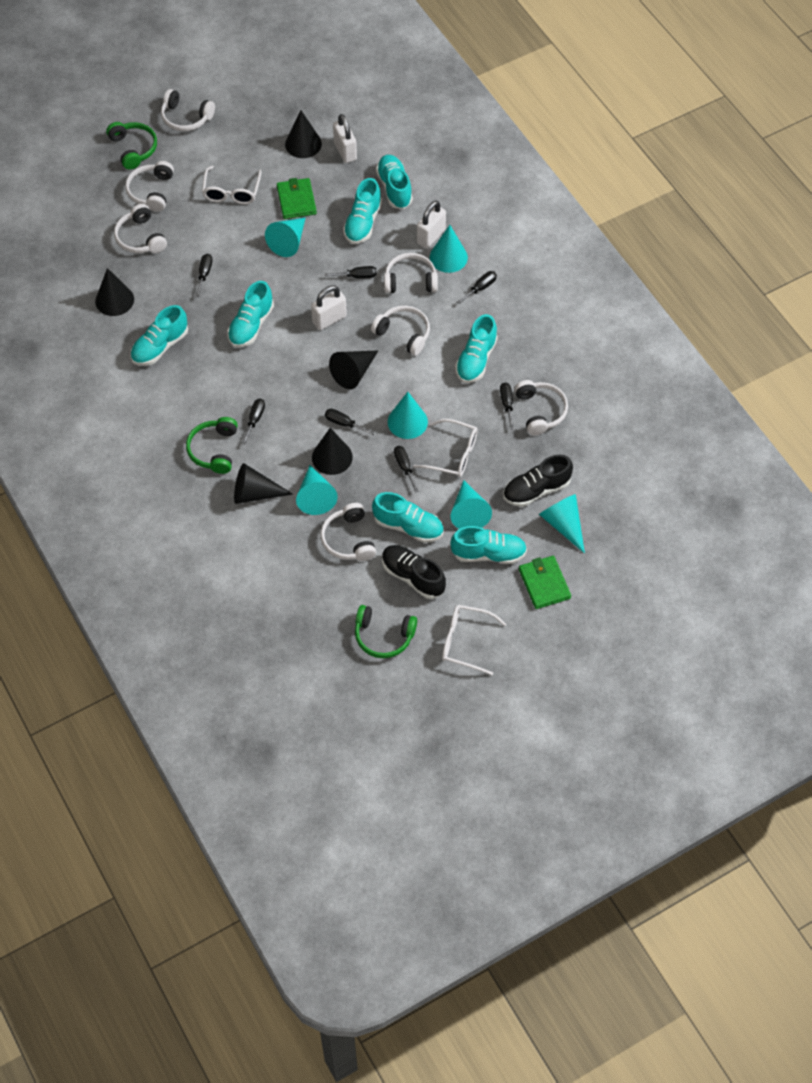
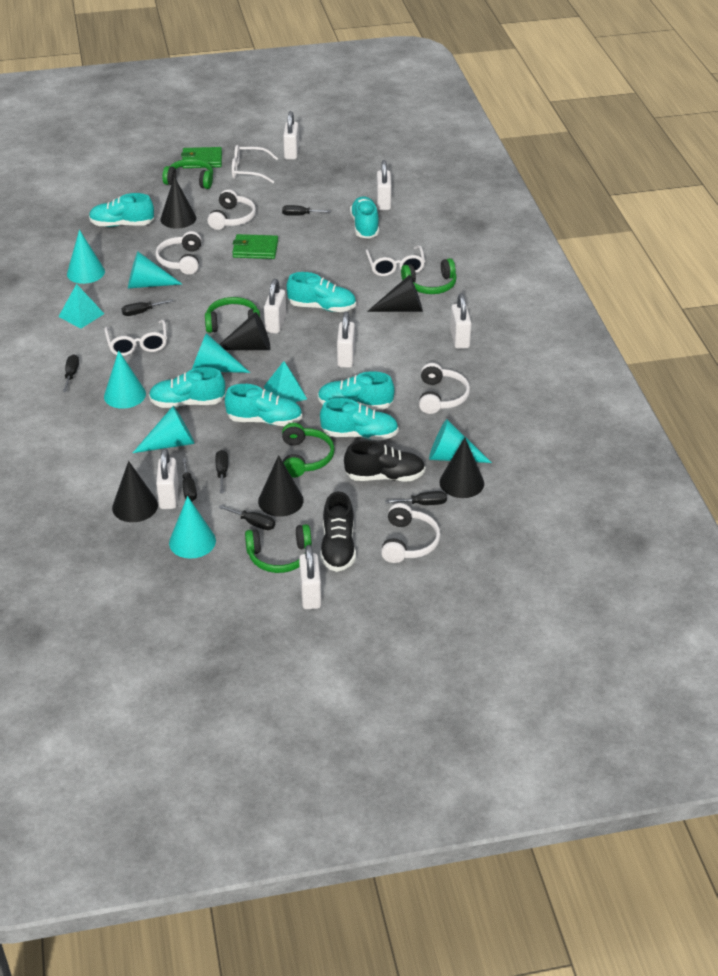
black cone: [95,268,134,316] [234,463,292,504] [285,110,322,158] [312,428,353,475] [329,351,378,389] = 5 -> [112,461,158,522] [160,176,196,229] [219,312,271,350] [258,455,304,517] [367,275,423,312] [439,438,484,498] = 6
green headphones: [106,122,157,170] [186,417,238,474] [355,605,417,658] = 3 -> [162,159,213,189] [205,297,260,333] [245,524,312,573] [282,423,335,478] [401,258,457,294] = 5
turquoise cone: [265,217,306,257] [296,465,338,515] [388,392,428,439] [430,225,468,273] [451,480,492,529] [539,494,585,554] = 6 -> [67,230,105,284] [104,350,146,409] [128,252,182,289] [133,406,195,453] [169,496,216,559] [192,333,250,373] [429,419,492,463] = 7
turquoise pyramid: none = 0 -> [58,284,104,329] [264,361,307,402] = 2
white headphones: [114,204,167,253] [125,161,174,212] [161,89,215,131] [320,503,376,561] [371,306,430,356] [384,253,438,293] [514,380,568,435] = 7 -> [156,231,202,275] [207,189,256,230] [381,503,440,563] [419,363,470,414] = 4
white padlock: [311,285,347,330] [333,114,357,163] [417,201,446,249] = 3 -> [156,448,179,509] [264,279,286,334] [283,111,299,160] [299,545,321,609] [337,312,355,368] [377,160,391,210] [450,294,471,349] = 7

